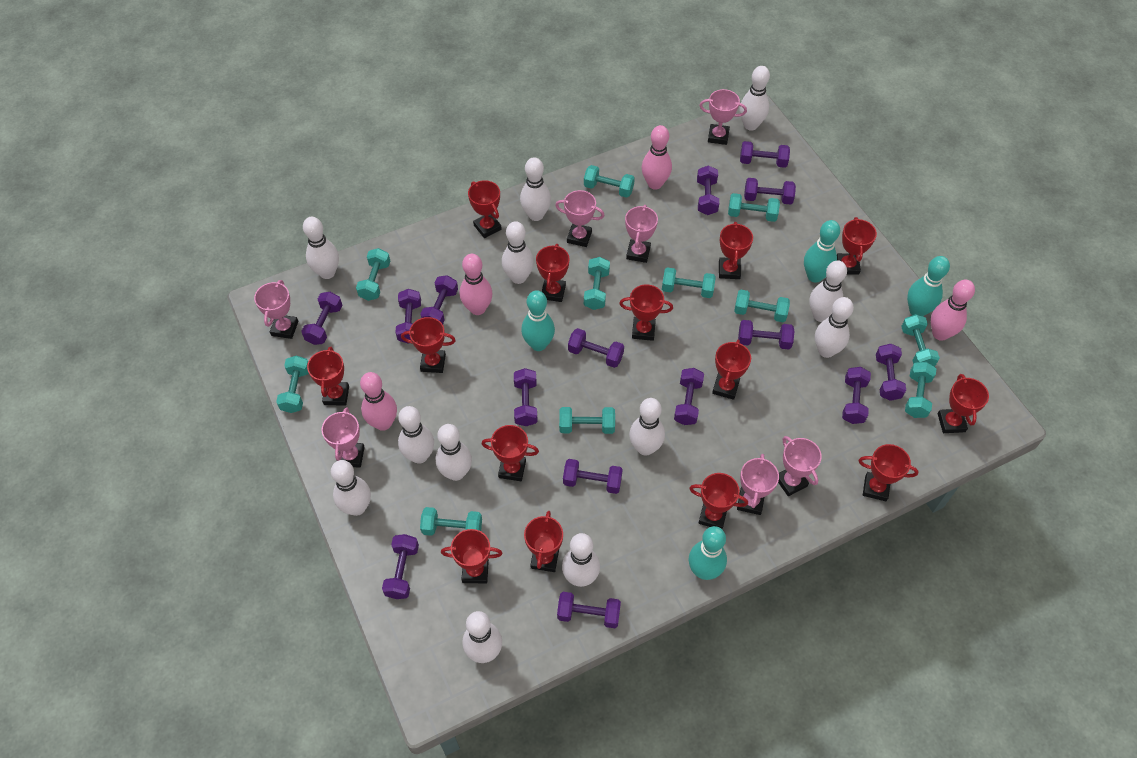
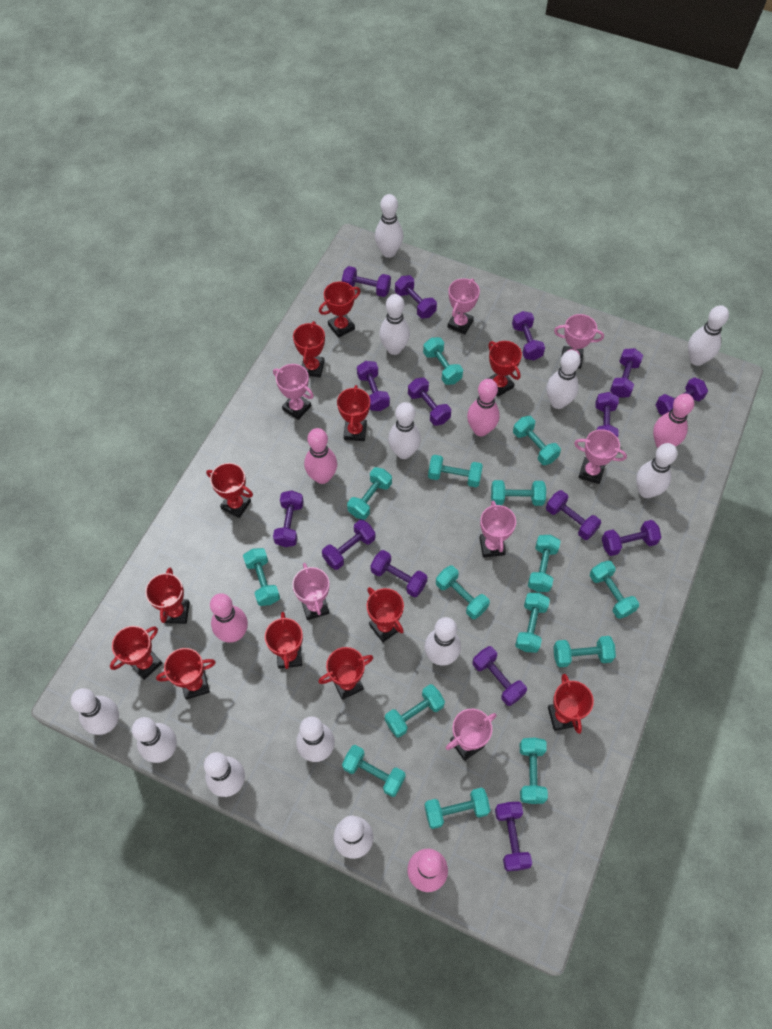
pink bowling pin: [360,372,397,431] [460,254,493,315] [642,125,672,190] [931,280,975,341] = 4 -> [210,593,248,643] [304,428,337,484] [407,849,448,892] [467,379,500,436] [653,394,694,448] = 5
red trophy: [307,347,349,406] [401,317,456,373] [441,529,503,583] [468,180,502,238] [481,425,539,481] [524,511,563,572] [536,244,570,302] [619,284,673,341] [689,473,748,529] [712,340,751,400] [719,222,753,279] [837,217,877,275] [858,444,919,501] [938,374,989,433] = 14 -> [110,626,162,680] [145,568,190,624] [156,648,216,700] [206,463,253,518] [265,612,303,669] [293,321,325,378] [318,647,373,700] [319,282,361,338] [337,385,370,441] [367,587,404,642] [487,341,522,397] [548,674,594,734] = 12
turquoise bowling pin: [521,290,555,351] [689,526,727,580] [804,220,840,283] [907,256,950,316] = 4 -> none = 0
turquoise dumbbell: [276,356,309,413] [356,248,390,301] [420,507,482,536] [559,407,615,434] [584,165,635,198] [584,257,610,310] [662,267,716,298] [728,193,780,222] [734,290,790,322] [901,314,940,367] [905,362,936,418] = 11 -> [243,548,280,606] [342,745,406,797] [347,467,392,520] [385,684,445,738] [423,337,463,385] [424,787,490,829] [428,455,483,487] [436,565,490,619] [491,480,546,506] [513,416,561,465] [515,593,550,653] [520,737,548,804] [528,535,561,592] [553,636,616,667] [590,561,639,619] = 15

